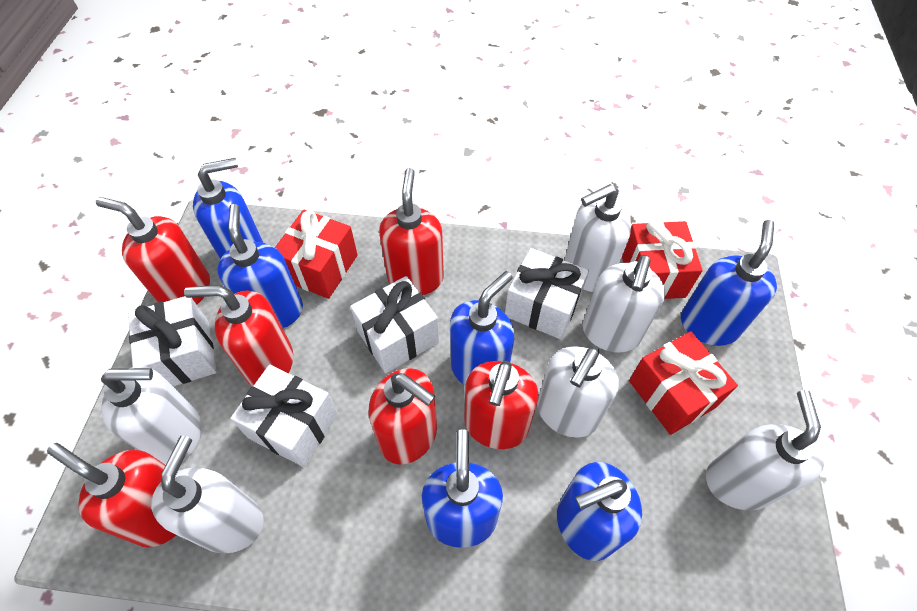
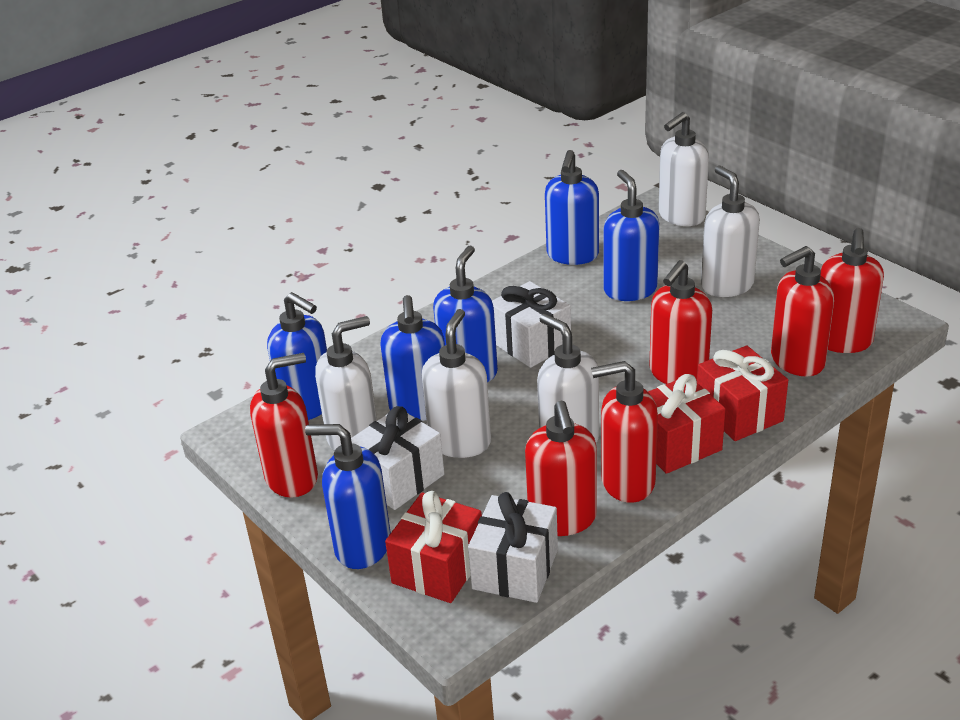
white gift: [128,296,217,386] [230,364,338,467] [350,276,439,373] [505,248,589,339] = 4 -> [351,406,444,510] [468,492,558,603] [492,281,571,368] = 3
white soap dispenser: [101,366,201,465] [151,436,264,553] [537,346,619,438] [565,184,631,292] [583,255,665,353] [706,390,824,511] = 6 -> [315,316,377,451] [422,309,491,458] [537,314,599,443] [658,112,709,226] [701,166,760,297] = 5

